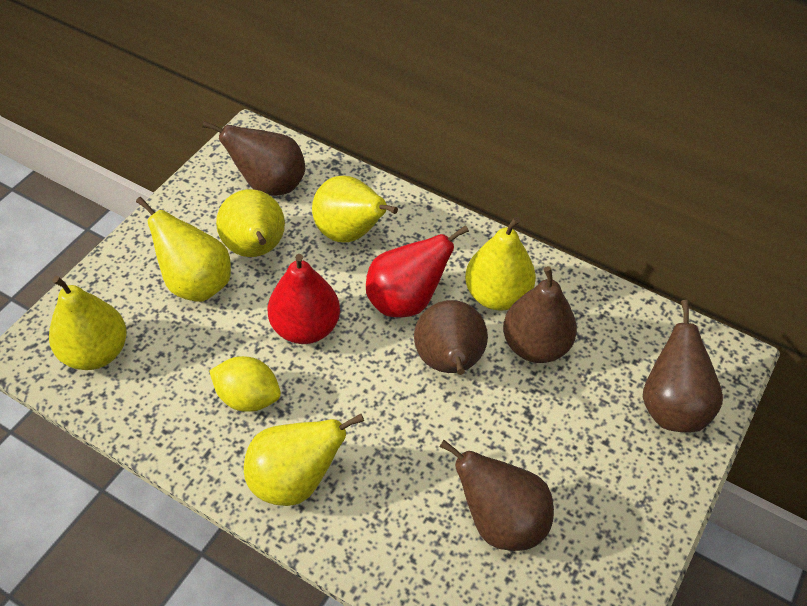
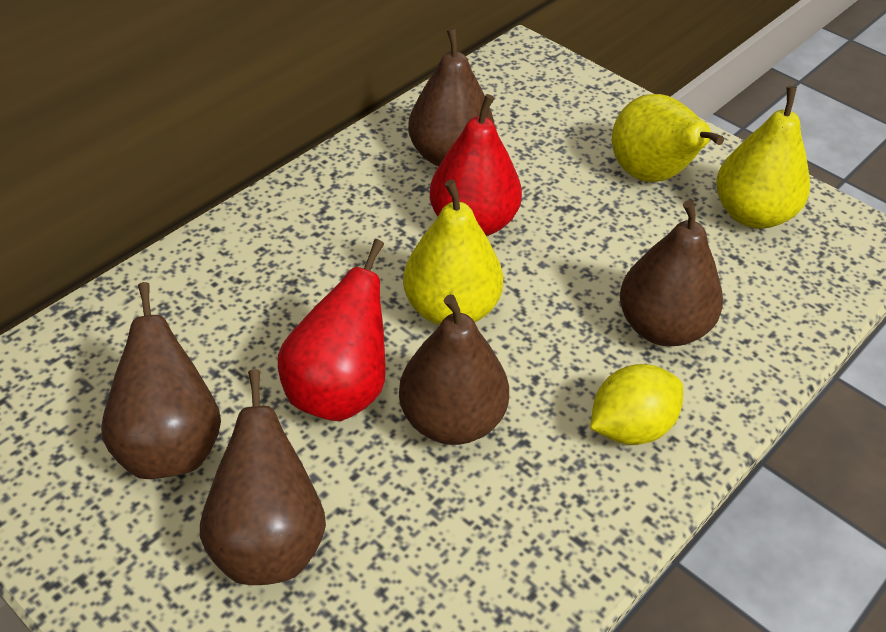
yellow pear: [49,276,127,370] [136,197,231,302] [216,189,285,257] [244,414,364,506] [312,176,398,242] [465,217,536,311] = 6 -> [403,180,503,325] [612,94,724,182] [716,86,810,229] = 3

